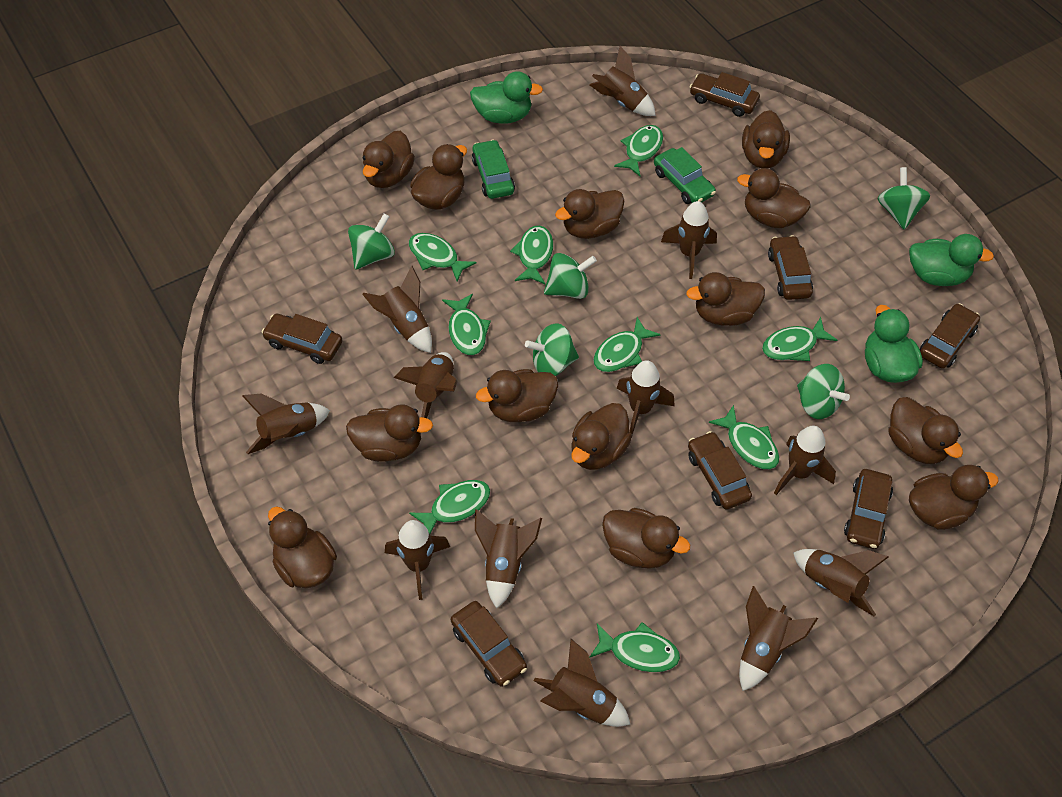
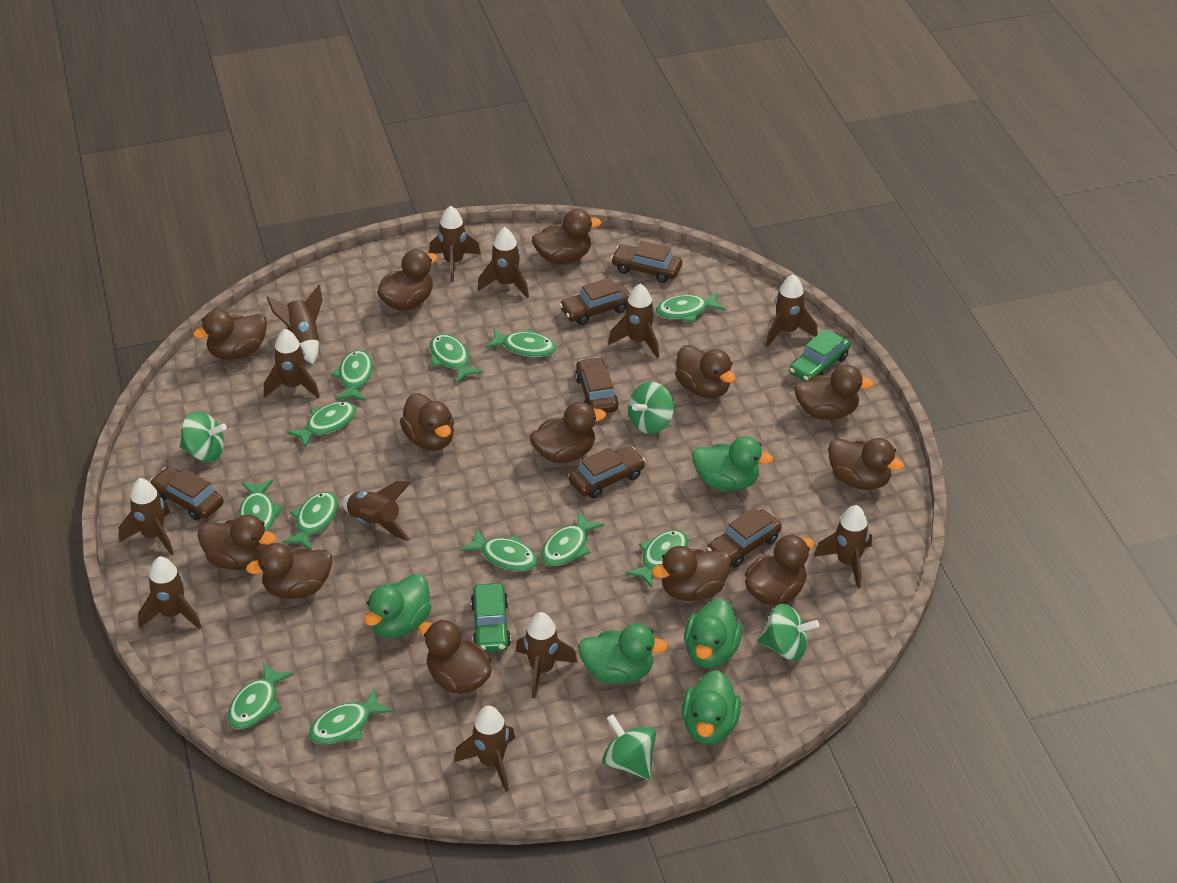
brown car: [262,313,342,364] [451,601,527,687] [688,431,752,510] [689,72,760,117] [768,235,813,300] [844,469,893,549] [920,303,980,369] = 7 -> [150,467,224,521] [559,278,630,325] [569,446,646,498] [575,357,619,413] [611,241,682,283] [707,507,782,568] = 6
green duck: [470,71,543,124] [865,305,923,383] [909,234,994,286] = 3 -> [364,574,432,638] [578,624,668,684] [682,670,741,745] [684,598,742,668] [692,436,774,491] = 5
green fish: [409,233,477,282] [409,480,490,534] [442,294,491,355] [510,226,553,284] [589,622,680,672] [593,317,661,372] [614,125,663,176] [708,405,779,469] [762,317,837,361] = 9 -> [228,662,294,729] [239,480,284,531] [282,492,338,550] [287,401,356,449] [309,689,393,744] [331,350,373,401] [430,334,483,383] [460,529,538,571] [485,328,556,357] [541,511,604,566] [625,530,688,588] [656,291,726,322] = 12
green spinning top: [348,213,395,270] [525,323,579,376] [544,253,597,299] [797,364,850,419] [877,167,930,230] = 5 -> [180,411,227,462] [602,714,656,780] [628,382,674,434] [758,604,819,661] = 4

